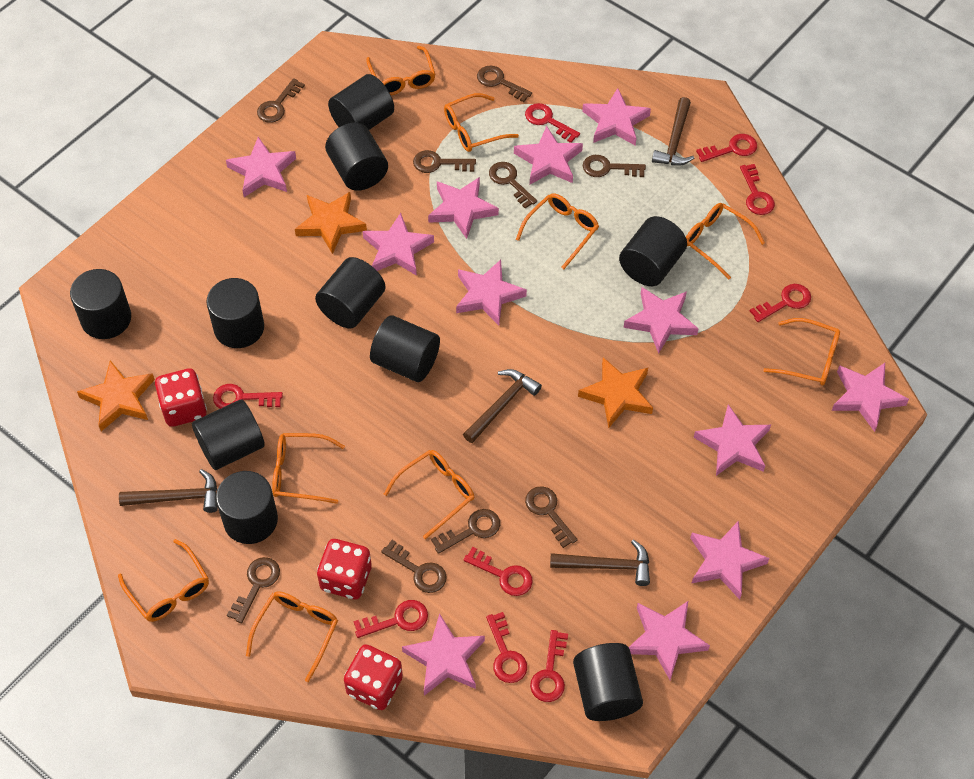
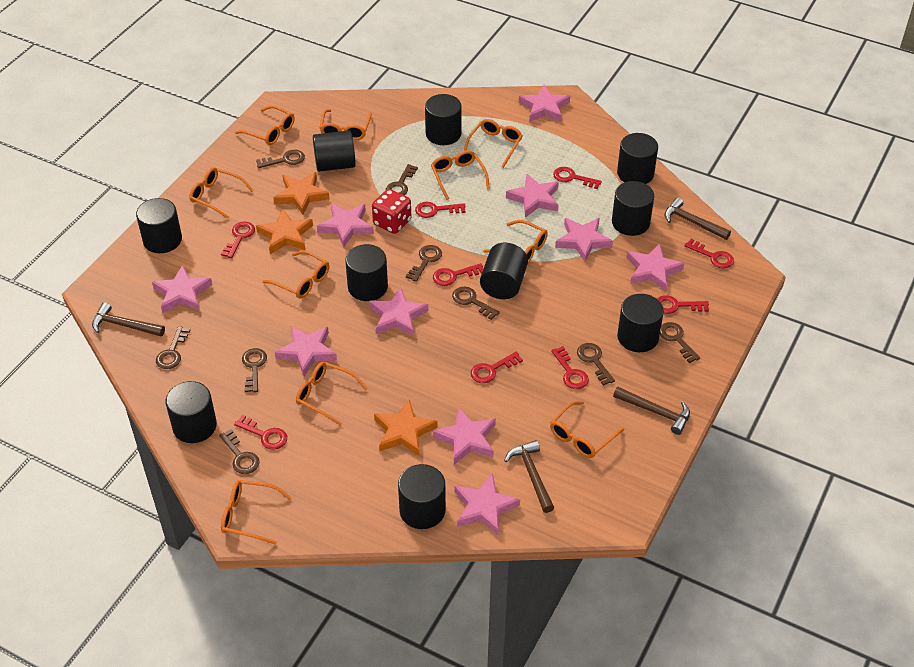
orange glasses: [118,539,209,622] [246,591,338,682] [272,433,345,504] [366,46,436,95] [384,450,474,539] [444,93,519,152] [516,193,599,269] [686,203,765,280] [763,318,840,385] = 9 -> [189,167,254,219] [221,480,292,545] [235,105,295,145] [263,250,329,298] [296,362,368,426] [320,109,372,140] [431,150,490,200] [464,119,523,168] [483,220,548,263] [550,401,624,458] = 10
pink star: [226,137,296,197] [362,213,434,276] [402,613,485,696] [428,177,499,239] [456,260,527,326] [514,126,583,184] [582,88,651,146] [623,287,699,354] [629,601,710,680] [690,521,770,600] [694,404,771,476] [831,363,909,432] = 12 -> [152,265,212,313] [275,326,337,376] [317,203,374,247] [369,287,428,337] [433,408,496,465] [454,473,520,536] [506,174,559,218] [519,85,570,122] [555,218,613,262] [627,244,685,291] = 10
red dice: [155,368,207,427] [317,539,372,599] [344,644,403,710] = 3 -> [372,189,411,234] = 1

